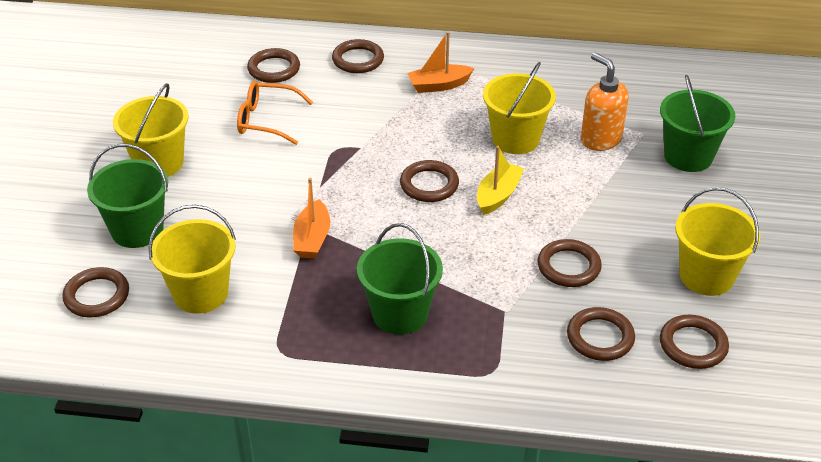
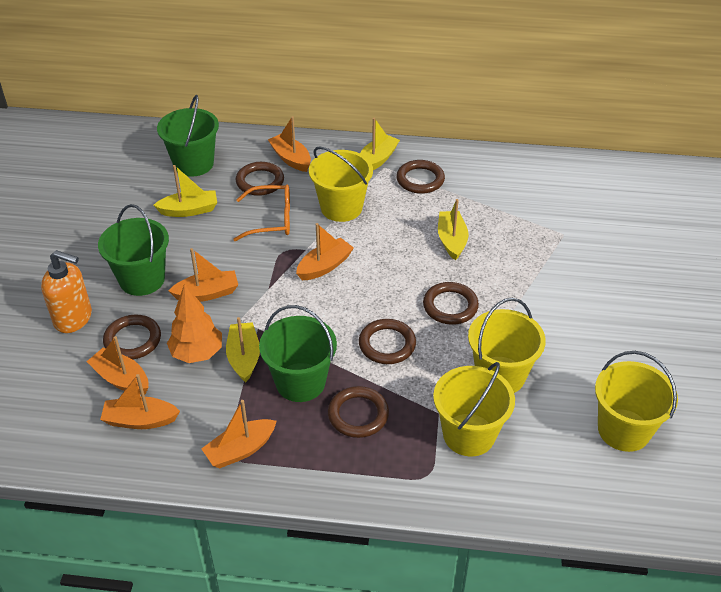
brown ring: [62,267,129,318] [247,48,300,83] [332,39,384,73] [400,160,459,202] [537,239,602,287] [567,307,635,361] [660,315,729,369] = 7 -> [103,315,161,359] [236,162,284,196] [328,386,389,438] [359,319,416,364] [396,160,445,194] [423,282,479,325] = 6
orange boat: [293,178,330,259] [408,31,474,93] = 2 -> [86,336,148,395] [100,374,180,429] [169,248,238,302] [201,400,277,469] [268,116,311,172] [296,223,354,280] = 6
orange tree: none = 0 -> [167,284,222,363] = 1
yellow boat: [477,146,524,215] = 1 -> [153,165,217,217] [226,317,260,383] [360,118,400,170] [438,199,468,261] = 4

